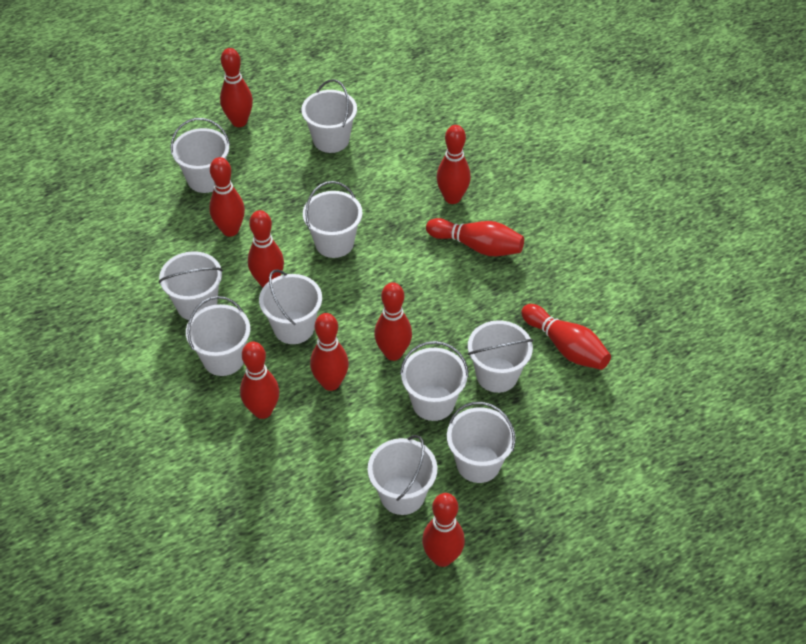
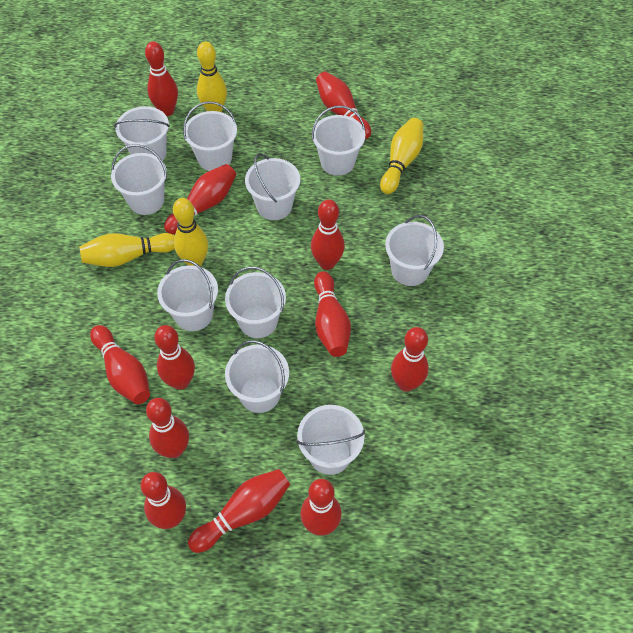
red bowling pin: [209,157,245,237] [220,48,253,127] [240,342,279,419] [248,210,284,288] [310,313,349,391] [374,282,412,361] [422,493,465,567] [426,218,524,256] [437,125,471,204] [521,304,611,370] = 10 -> [90,325,150,404] [141,472,186,529] [145,42,178,116] [146,398,189,458] [154,325,195,390] [164,164,236,234] [188,469,290,553] [300,479,342,536] [311,199,345,270] [314,271,351,357] [316,72,371,139] [391,327,429,392] = 12
yellow bowling pin: none = 0 -> [79,233,175,267] [173,198,208,266] [197,42,227,112] [380,118,423,194] = 4

